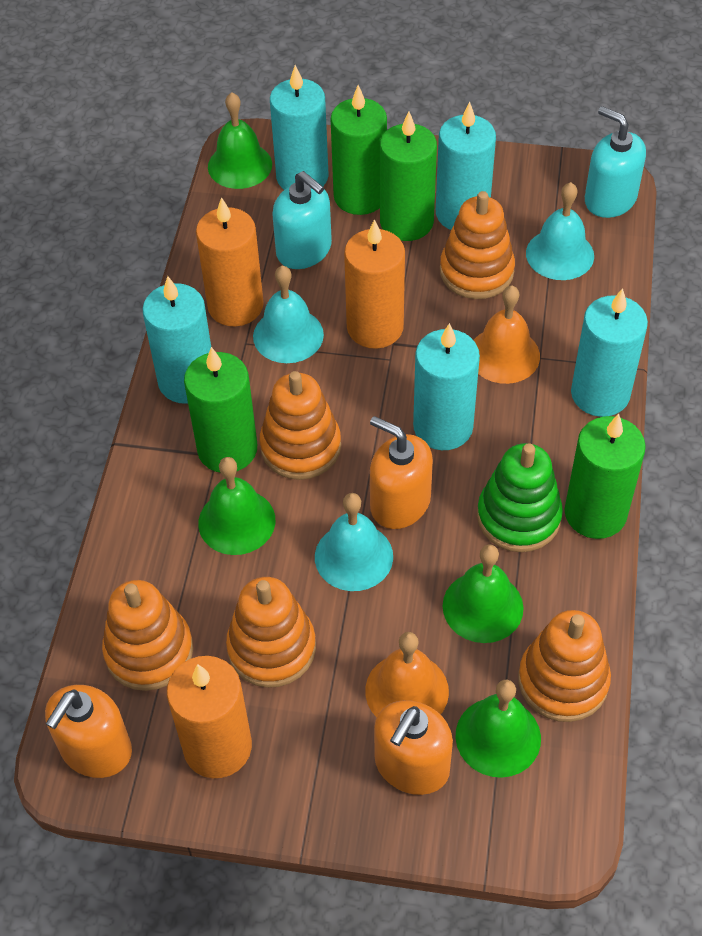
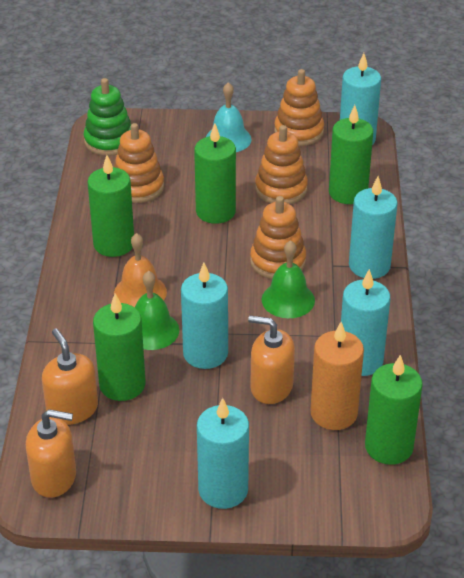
green bell: [198,457,275,555] [208,92,272,189] [443,545,523,643] [455,680,541,778] = 4 -> [135,271,180,350] [262,240,315,318] = 2
green candle: [184,347,257,473] [331,85,387,215] [380,111,437,241] [564,414,646,539] = 4 -> [87,155,134,257] [93,294,145,401] [194,123,236,224] [329,105,373,204] [365,355,423,465] = 5
orange bell: [365,632,449,717] [474,286,540,384] = 2 -> [114,233,167,308] = 1
orange candle: [167,656,252,778] [196,197,264,326] [344,219,405,349] = 3 -> [311,322,364,430] = 1
orange stacking toy: [102,580,193,691] [226,577,316,688] [260,371,341,480] [440,191,515,299] [518,610,611,722] = 5 -> [114,123,164,203] [250,196,306,279] [255,125,308,204] [274,69,324,146] = 4
turquoise bell: [253,266,324,363] [315,493,393,591] [526,182,594,280] = 3 -> [206,82,252,152] = 1
turquoise soap dispenser: [272,171,332,269] [585,106,646,218] = 2 -> none = 0

